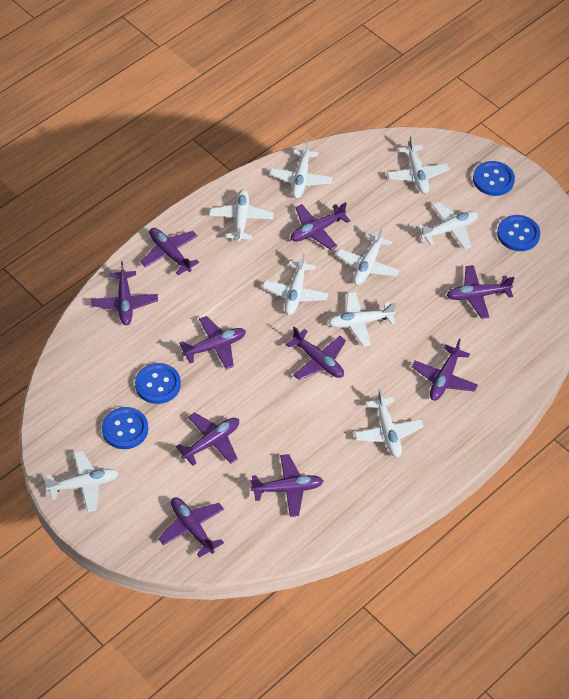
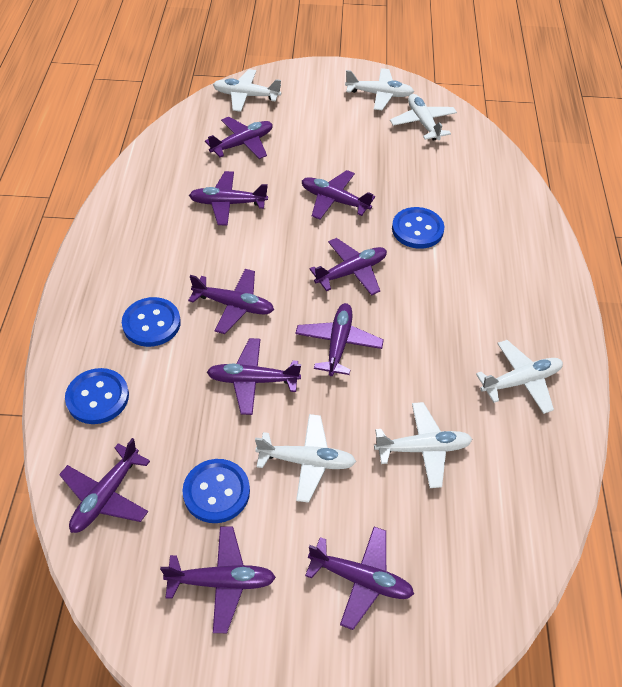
white plane: [44,450,118,513] [209,190,273,242] [263,253,329,315] [270,140,333,198] [328,292,396,346] [336,227,399,285] [354,389,423,457] [387,136,449,194] [417,202,478,250] = 9 -> [213,69,281,112] [255,414,356,503] [345,68,414,110] [374,402,472,488] [390,94,457,141] [476,340,563,414] = 6

